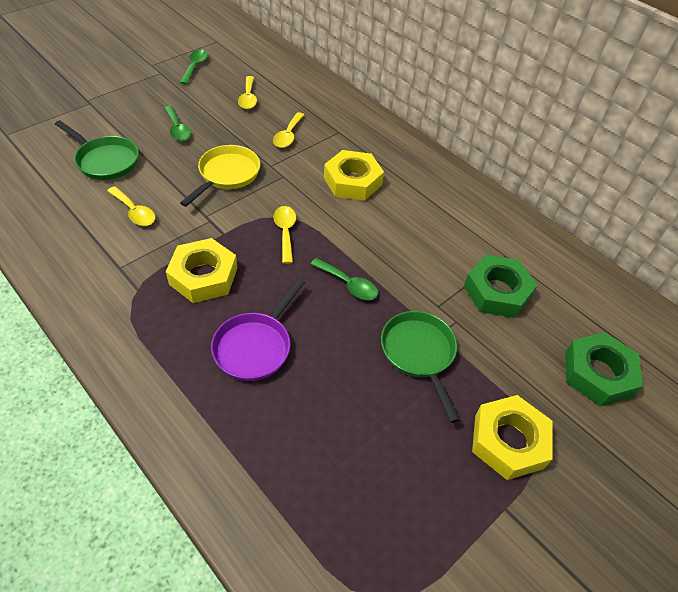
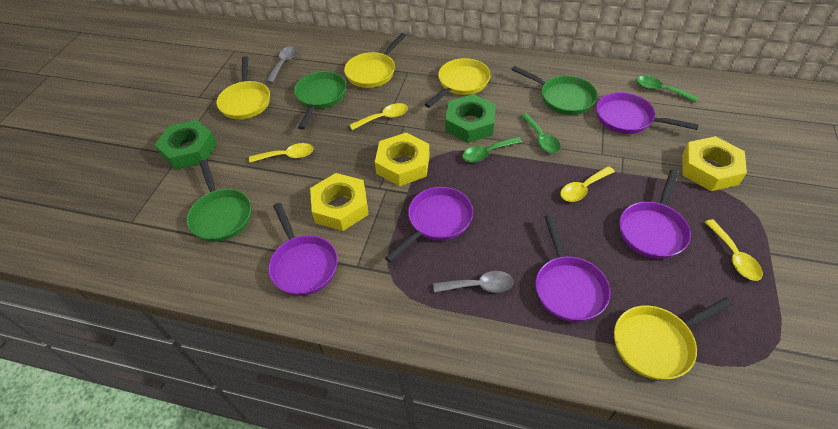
green pan: [55,120,139,180] [381,311,460,423] = 2 -> [187,160,251,242] [294,71,347,130] [511,66,597,115] = 3
grey spoon: none = 0 -> [266,46,297,83] [433,271,514,293] = 2
purple pan: [211,278,305,381] = 1 -> [268,203,338,296] [385,187,473,263] [535,215,611,322] [596,92,699,134] [619,169,691,259] = 5
yellow pan: [180,145,260,207] = 1 -> [217,56,270,120] [344,33,407,88] [424,58,491,108] [614,297,733,380] = 4

